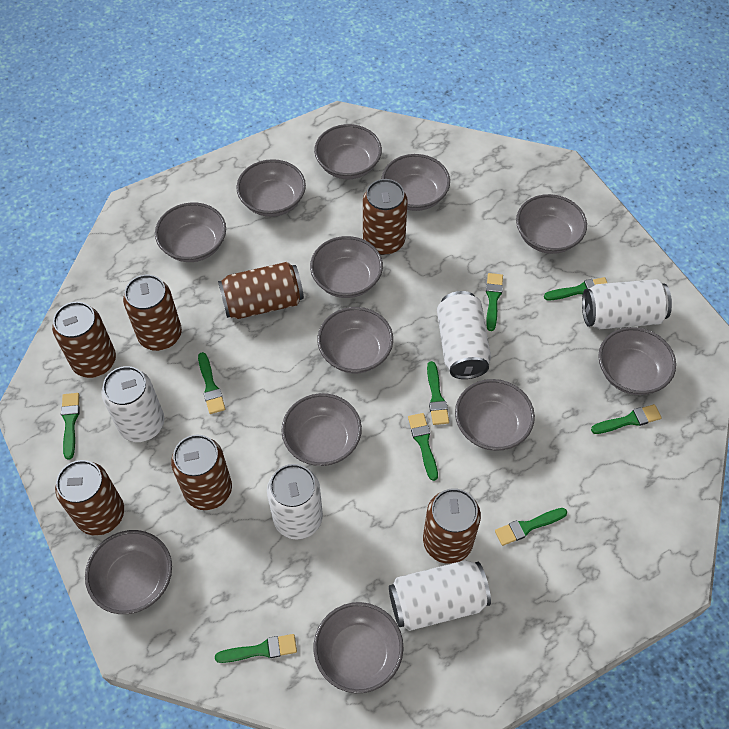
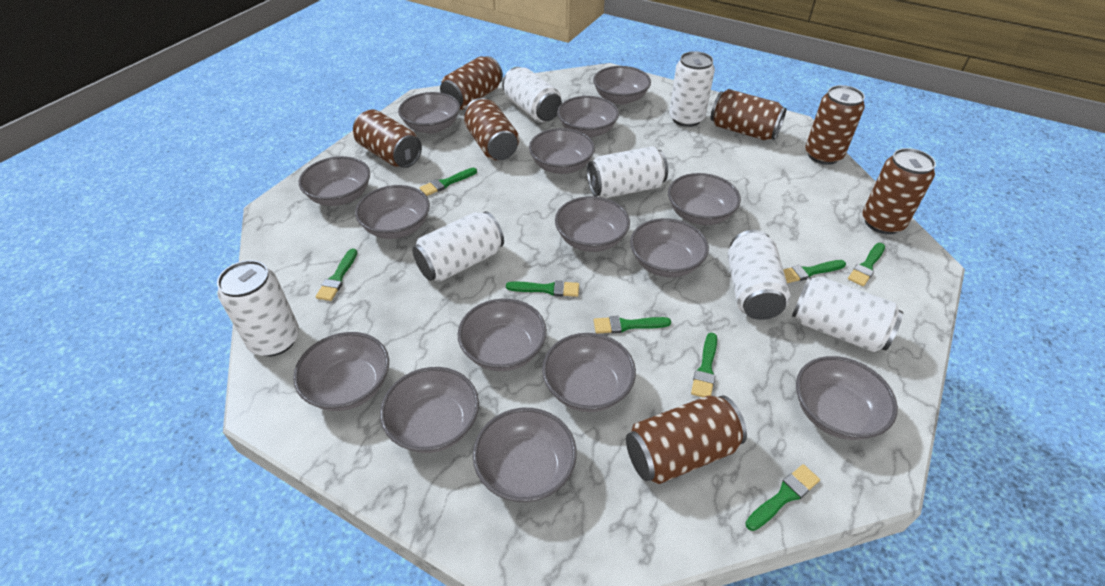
green brush: [61,393,80,460] [198,352,225,414] [215,634,297,663] [408,413,438,481] [427,361,449,425] [486,273,503,331] [495,508,567,546] [544,277,607,300] [591,404,661,434] = 9 -> [315,248,357,301] [420,168,477,196] [506,280,579,297] [594,316,671,334] [691,333,717,397] [746,464,820,531] [783,260,846,283] [848,243,885,286] = 8
grey bowl: [85,530,172,614] [155,202,226,262] [237,159,306,217] [281,393,362,466] [310,236,383,298] [314,124,382,179] [314,602,404,693] [317,307,393,373] [382,154,450,211] [455,379,535,451] [516,194,587,254] [598,327,676,395] = 12 -> [293,332,389,411] [299,156,370,206] [355,185,430,239] [380,367,479,453] [398,92,460,134] [458,298,547,371] [473,408,577,502] [529,128,595,174] [542,333,636,412] [555,196,630,252] [557,96,619,138] [593,66,651,105] [630,218,709,277] [668,173,741,225] [796,356,898,440] = 15
white can: [101,366,164,442] [267,464,323,540] [389,560,491,631] [437,291,491,379] [582,279,672,329] = 5 -> [217,260,299,356] [412,211,504,282] [502,67,562,122] [587,146,668,198] [669,51,715,127] [728,230,790,320] [792,276,903,352] = 7

